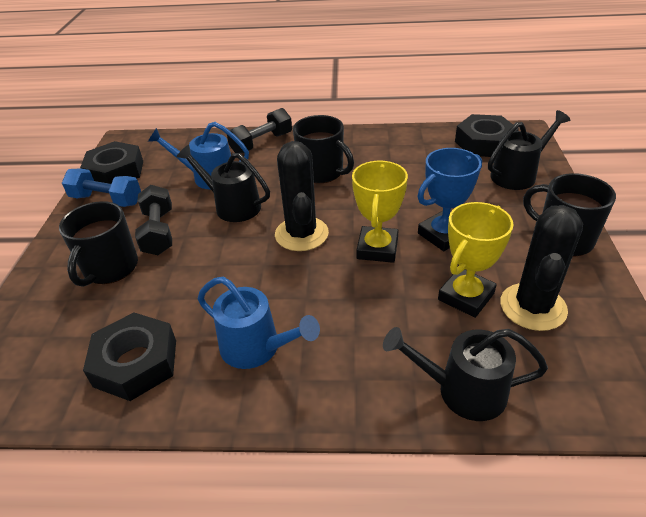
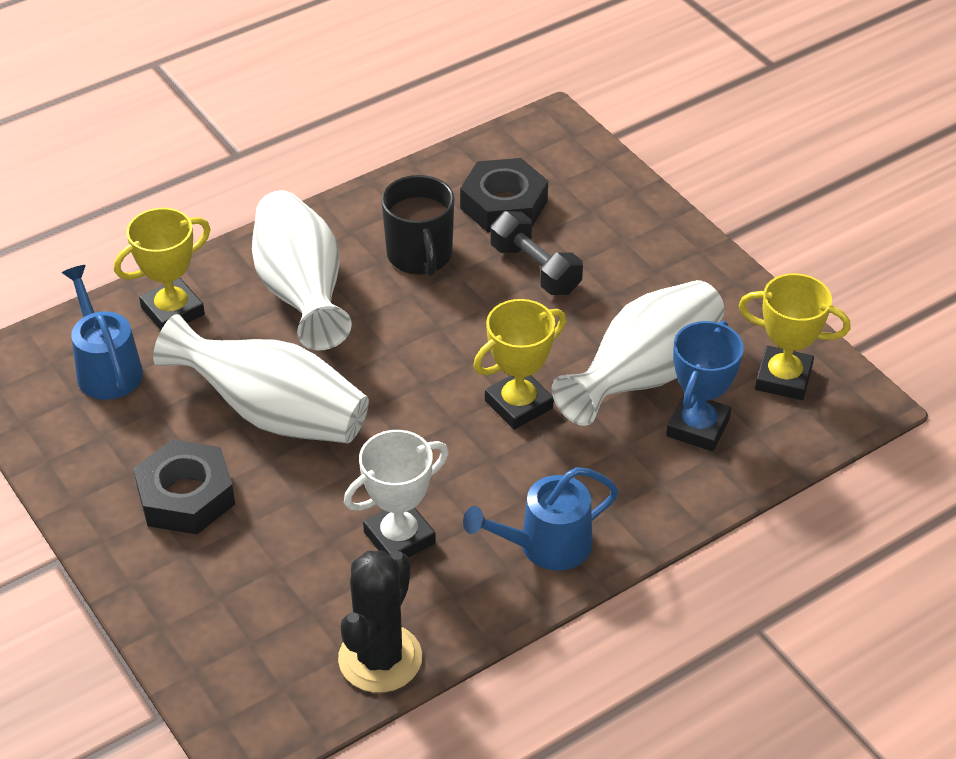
black cactus: [275,141,329,251] [500,205,583,331] = 2 -> [338,551,422,693] = 1
black dumbbell: [135,185,172,255] [227,108,292,154] = 2 -> [490,211,583,295] = 1
black mug: [59,201,138,287] [293,115,354,183] [523,173,616,256] = 3 -> [381,175,454,276] = 1
black nut: [80,141,143,184] [83,312,176,401] [455,114,519,157] = 3 -> [133,439,235,534] [460,158,548,232] = 2
black watering can: [177,145,270,222] [383,327,548,421] [488,110,570,190] = 3 -> none = 0
blue dumbbell: [62,168,141,207] = 1 -> none = 0
white trophy: none = 0 -> [344,430,449,558] = 1
white vase: none = 0 -> [153,314,369,443] [252,191,352,350] [552,280,724,426] = 3
yellow trophy: [352,161,408,263] [438,202,513,318] = 2 -> [114,208,211,330] [473,299,566,430] [739,273,851,400] = 3

